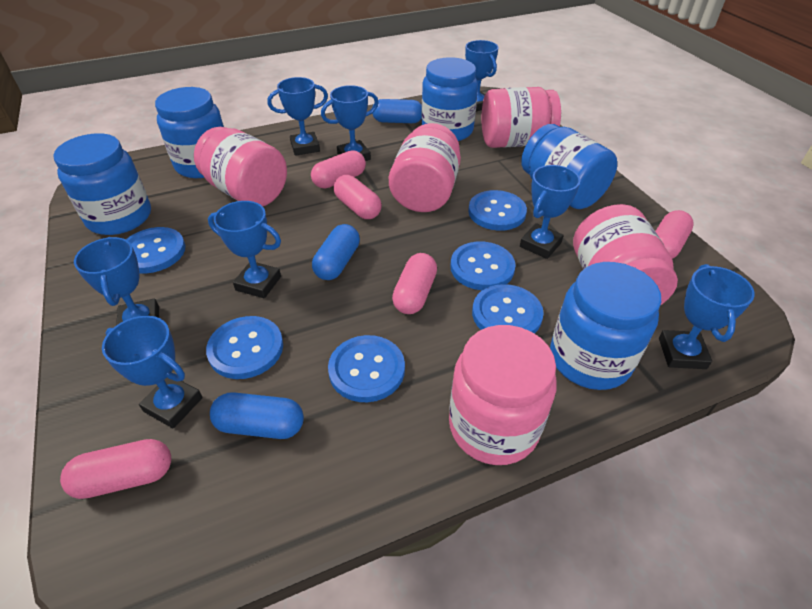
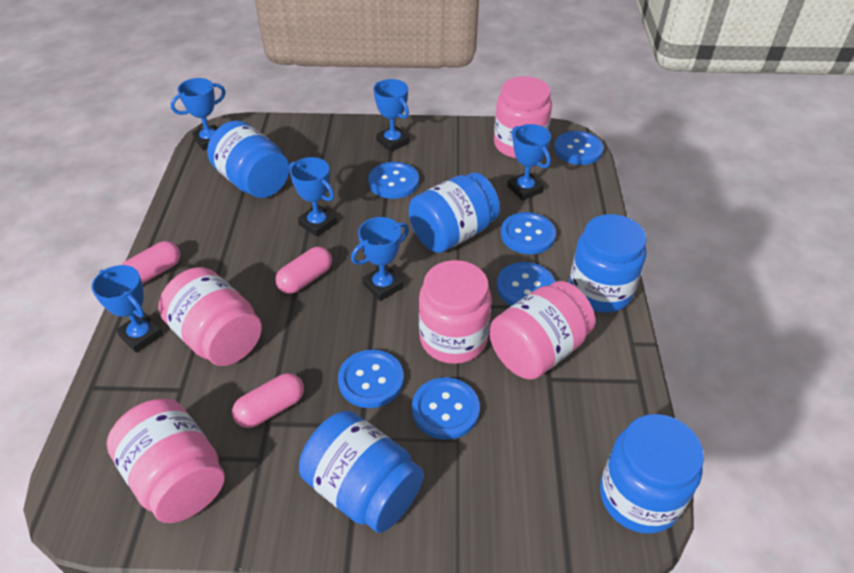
blue capsule: [210,392,304,439] [312,224,360,280] [372,99,422,123] = 3 -> none = 0
blue trophy: [74,237,159,326] [102,316,203,429] [208,201,281,298] [268,77,328,156] [321,85,379,161] [465,40,499,112] [520,165,580,259] [659,264,755,369] = 8 -> [92,265,163,353] [170,78,226,151] [289,157,337,237] [351,217,409,301] [373,79,410,152] [507,124,551,201] = 6
pink capsule: [60,439,171,499] [311,150,366,189] [333,175,382,219] [392,253,437,314] [655,210,694,259] = 5 -> [121,241,180,284] [232,373,304,428] [275,247,332,294] = 3

